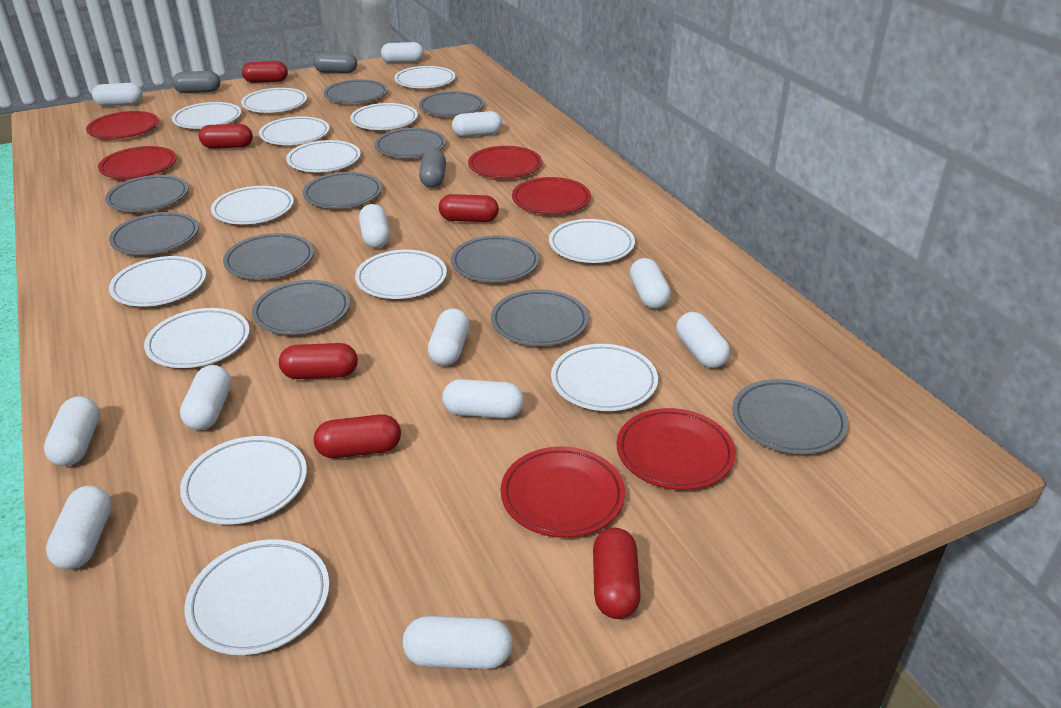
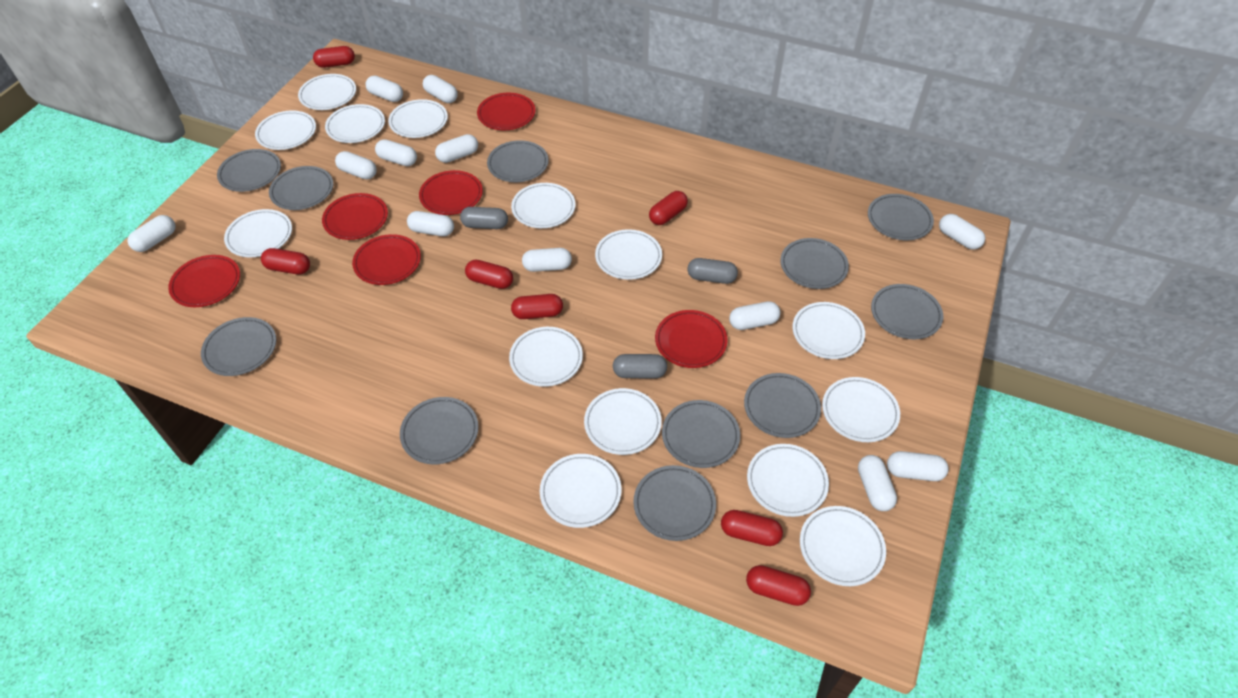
red capsule: [199,124,253,148] [242,61,288,83] [279,343,358,379] [314,414,401,458] [439,194,499,222] [593,528,641,619] = 6 -> [261,248,310,274] [313,46,355,68] [465,260,513,289] [511,294,563,319] [649,191,688,225] [721,510,783,546] [746,565,811,606] = 7

